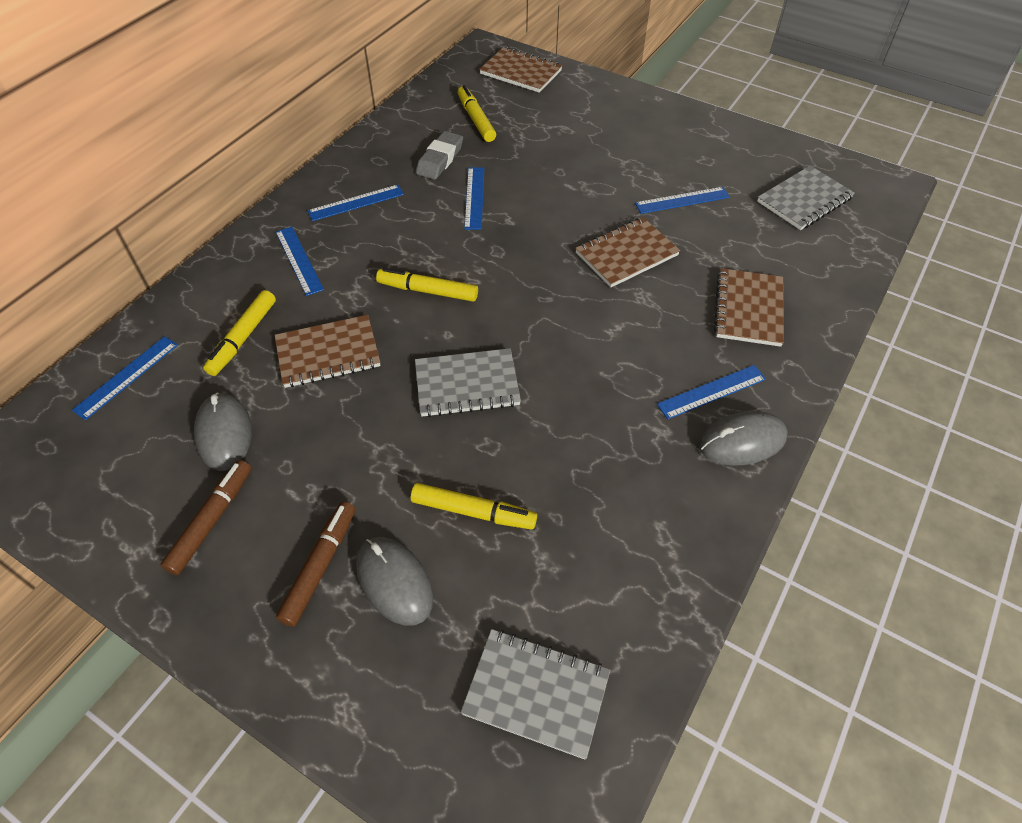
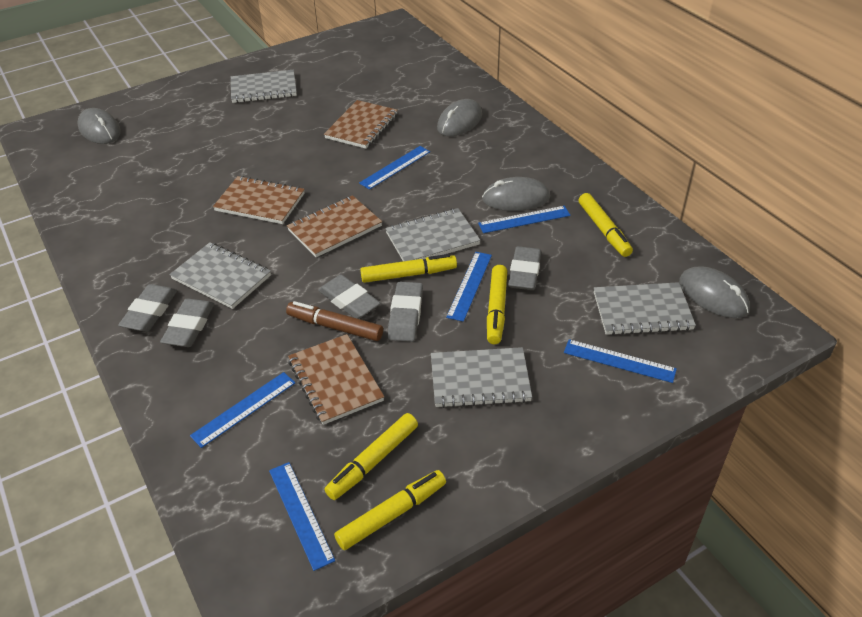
brown marker: [160,460,252,575] [276,501,356,627] = 2 -> [286,301,383,341] = 1
grey eraser: [416,131,463,180] = 1 -> [118,284,177,332] [160,299,214,347] [318,275,381,319] [388,282,423,342] [508,246,541,290] = 5
grey mouse: [194,393,252,471] [356,537,433,626] [699,411,788,466] = 3 -> [78,108,121,144] [437,99,482,136] [482,177,550,211] [679,267,750,318] = 4
grey notebook: [415,348,521,417] [460,629,610,760] [757,166,855,230] = 3 -> [170,242,271,309] [231,70,297,103] [385,208,480,261] [431,347,532,408] [594,282,696,335] = 5
yellow marker: [203,290,276,376] [376,268,478,302] [411,483,537,530] [458,85,496,142] = 4 -> [324,413,418,500] [334,470,446,550] [360,254,457,283] [487,265,507,344] [579,193,633,257] = 5

